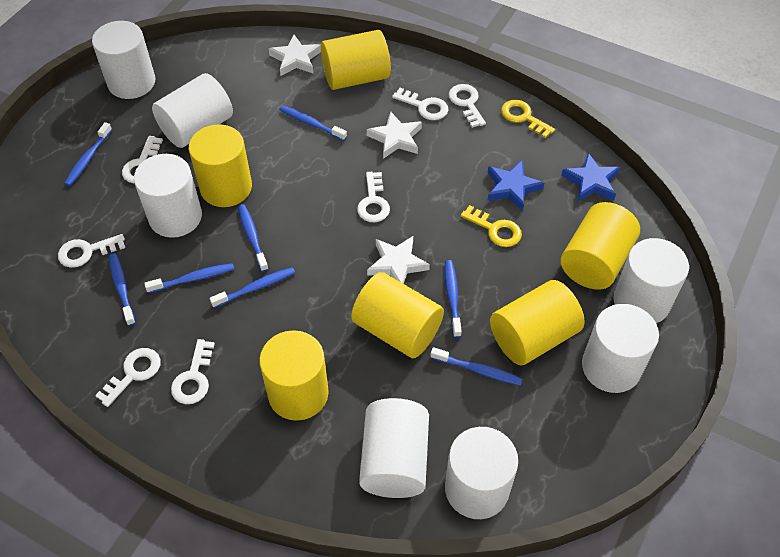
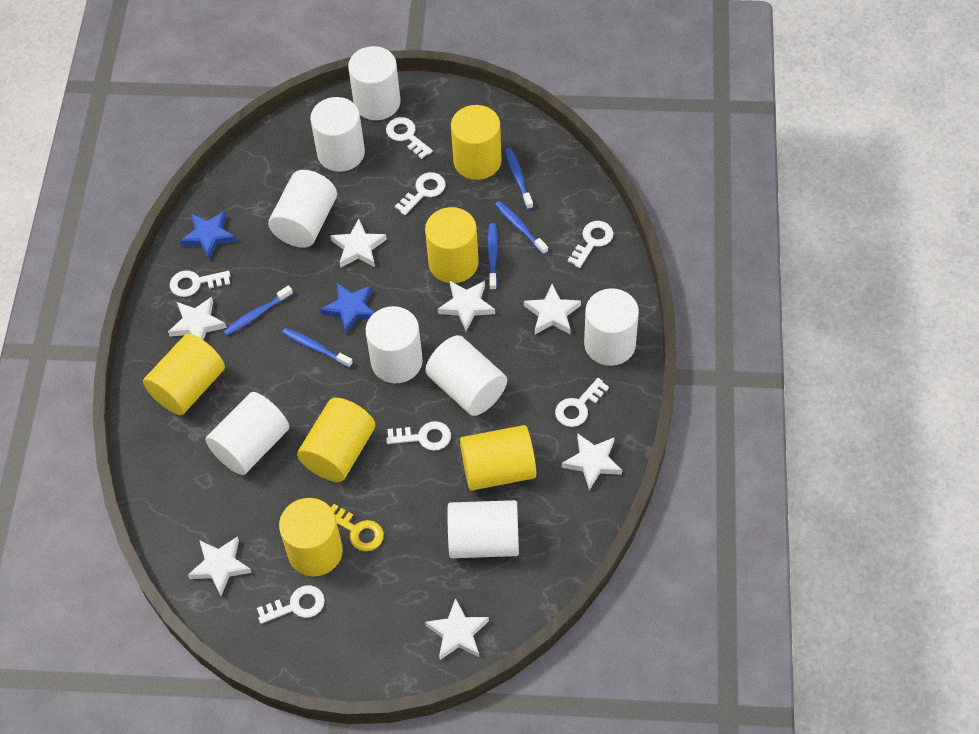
blue toothbrush: [64,122,112,186] [109,253,135,326] [144,263,234,293] [210,267,295,308] [238,204,269,272] [280,106,347,141] [430,347,522,386] [444,260,462,338] = 8 -> [223,285,293,336] [282,328,353,368] [487,223,498,290] [495,201,548,255] [505,148,533,210] = 5
white cylinder: [92,21,156,99] [134,154,202,238] [152,73,233,148] [359,398,429,498] [445,427,518,519] [582,304,659,393] [613,238,689,323] = 7 -> [206,392,289,475] [268,170,337,248] [310,97,365,172] [348,46,401,120] [366,306,423,383] [425,335,507,416] [447,500,519,558] [584,288,639,366] = 8
white star: [269,35,321,76] [367,111,422,159] [367,236,430,284] = 3 -> [168,297,227,340] [188,536,252,596] [330,219,387,268] [425,598,489,660] [438,281,495,331] [524,284,581,334] [562,433,622,490] = 7
yellow key: [461,205,522,247] [501,100,555,138] = 2 -> [331,504,384,551] = 1

